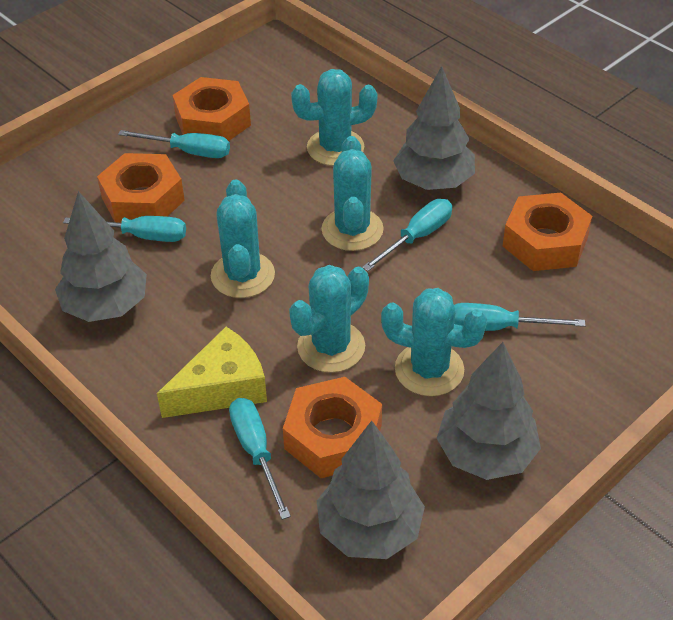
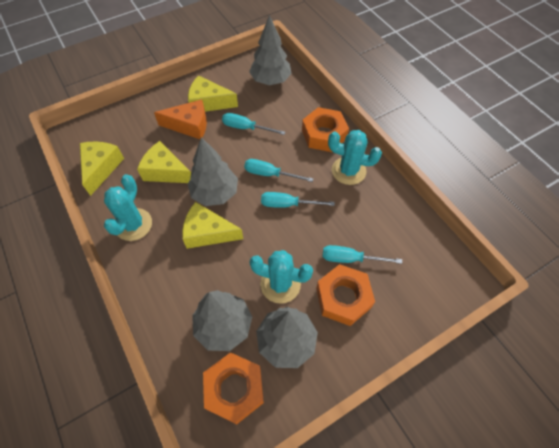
orange cheese: none = 0 -> [154,99,207,139] = 1
orange nut: [97,153,185,223] [172,77,251,141] [283,377,382,478] [503,193,592,271] = 4 -> [203,352,264,424] [302,107,349,152] [316,264,375,326] = 3
turquoise cactus: [211,180,275,298] [289,265,369,373] [291,69,377,166] [321,136,384,251] [381,288,487,396] = 5 -> [104,174,152,241] [249,250,313,304] [328,130,382,185] = 3
turquoise screwdriver: [63,216,186,242] [118,130,230,158] [229,398,291,520] [362,199,452,271] [454,303,585,331] = 5 -> [222,113,285,135] [244,159,313,182] [261,192,335,208] [322,245,402,264] = 4
yellow cheese: [157,327,267,418] = 1 -> [80,142,124,196] [137,141,191,183] [182,202,243,249] [188,75,238,112] = 4

